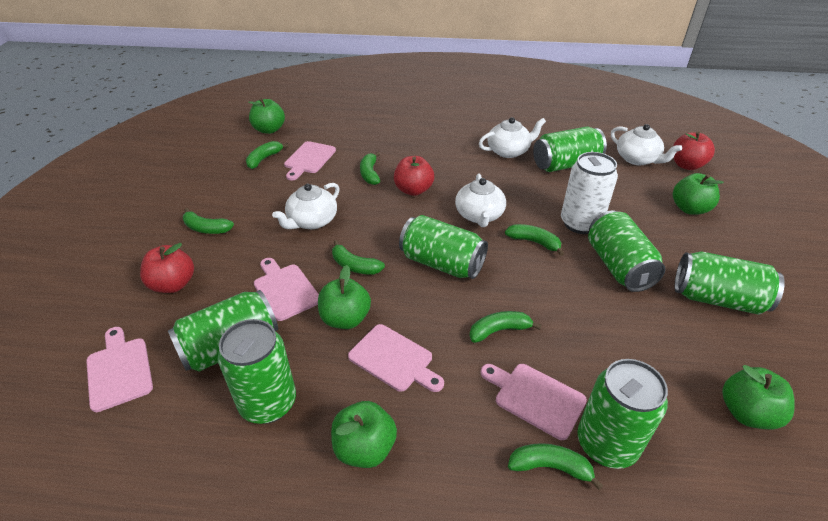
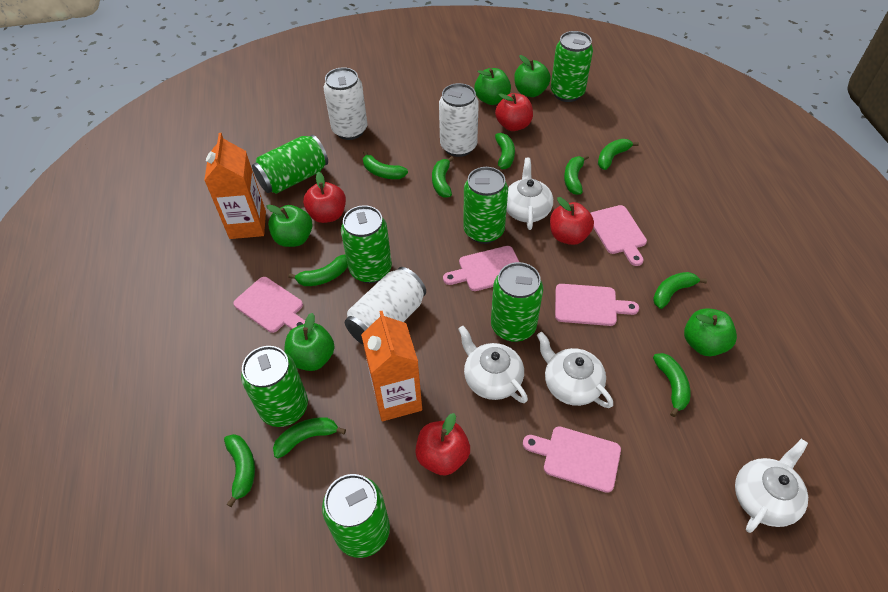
green banana: [183,208,234,234] [246,141,289,169] [332,240,385,275] [360,152,380,185] [470,311,542,343] [505,224,564,256] [508,443,603,490] = 7 -> [224,434,255,507] [273,417,346,458] [288,254,348,286] [363,151,408,179] [432,156,454,198] [495,133,515,170] [564,155,589,195] [598,139,639,170] [653,272,707,309] [653,353,691,417] = 10
orange carton: none = 0 -> [204,133,266,239] [361,311,422,421] = 2
red apple: [140,243,194,293] [394,156,434,196] [673,131,715,170] = 3 -> [303,172,346,223] [415,413,470,475] [495,93,533,131] [550,197,594,245] = 4
white can: [561,152,618,234] = 1 -> [324,67,368,140] [345,267,426,345] [439,83,479,157] = 3

